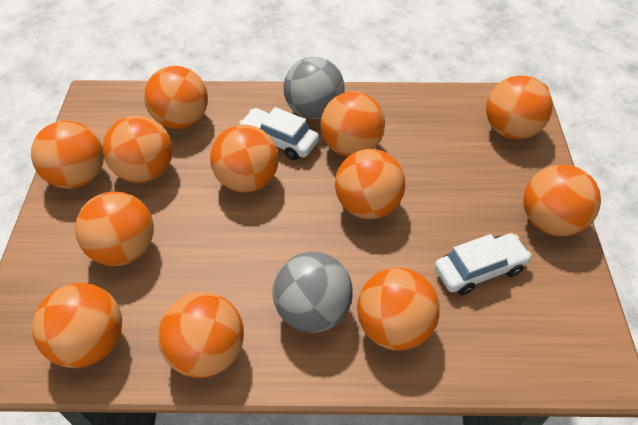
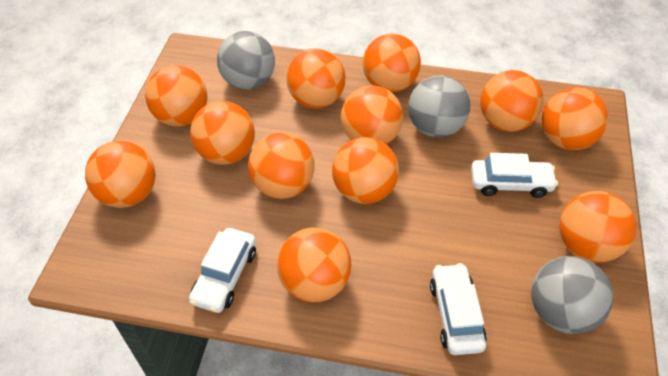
grey ball: [272,252,353,333] [283,57,345,119] = 2 -> [217,31,275,90] [408,75,471,137] [531,256,613,334] = 3
white car: [239,107,319,160] [435,233,532,295] = 2 -> [189,228,256,313] [430,263,487,355] [471,153,558,198] = 3

